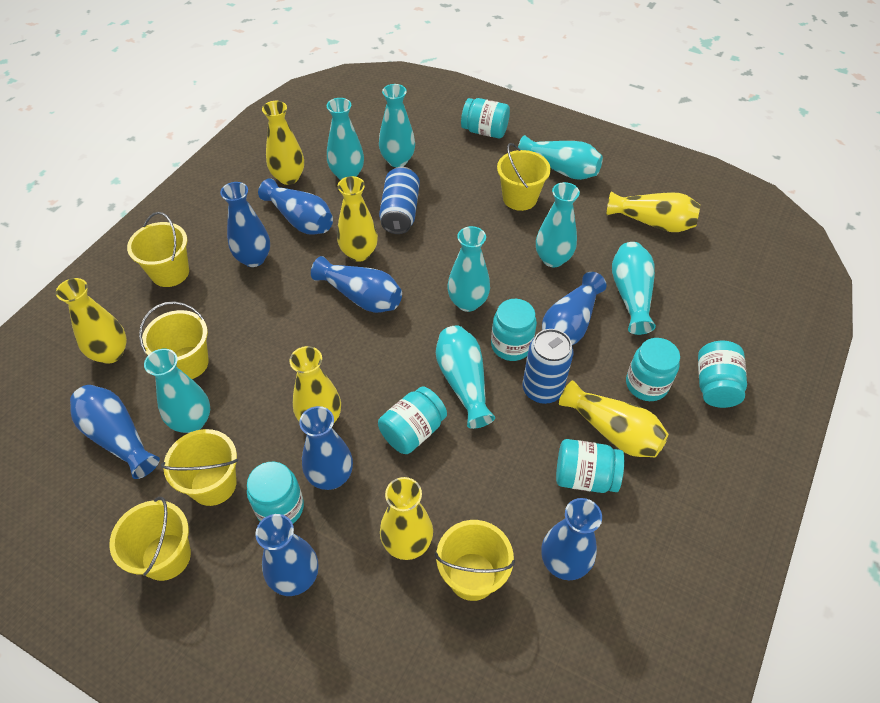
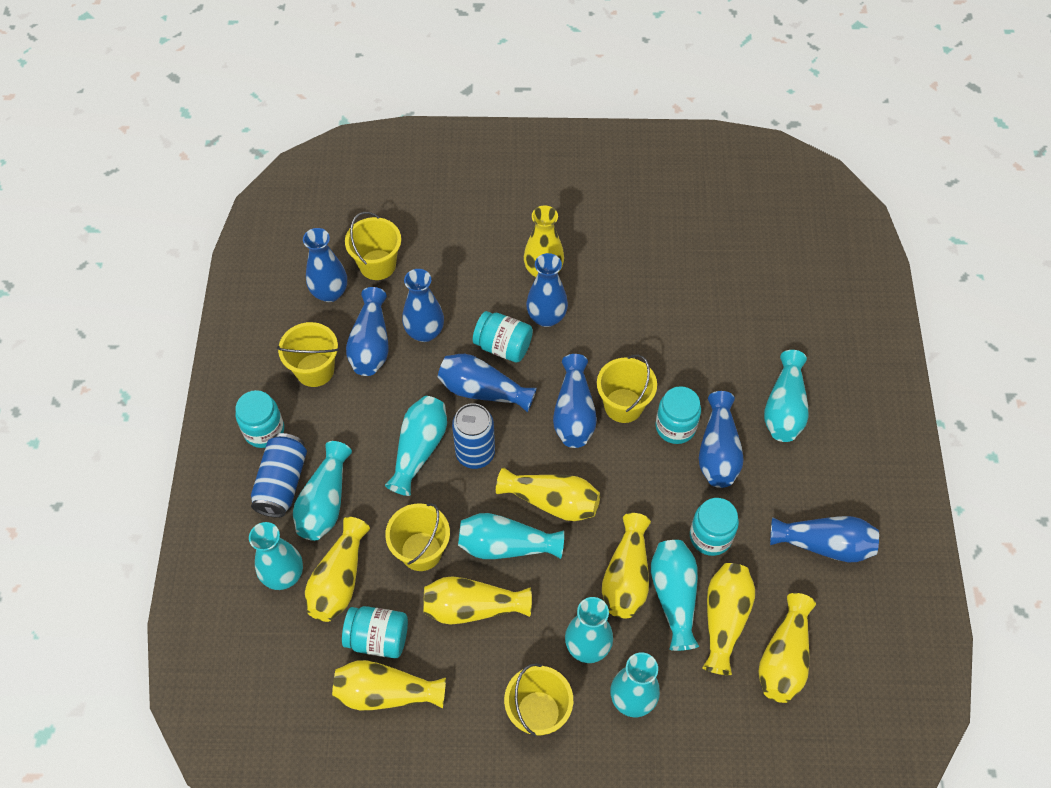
turquoise jar: [247,462,304,524] [378,387,447,454] [461,98,510,138] [491,299,537,361] [556,439,624,493] [626,338,680,401] [698,341,747,408] = 7 -> [236,390,284,448] [342,606,408,658] [473,311,533,363] [656,386,701,444] [690,498,739,556] = 5
yellow bucket: [109,497,191,581] [127,212,189,287] [139,301,209,379] [161,429,238,506] [435,520,515,601] [497,143,551,211] = 6 -> [277,322,339,387] [345,212,401,280] [385,503,450,571] [504,663,573,736] [597,354,657,423] = 5
yellow vase: [56,278,127,364] [262,101,304,185] [289,346,341,423] [337,176,378,262] [380,477,433,560] [559,380,669,457] [607,192,701,232] = 7 -> [305,517,370,622] [332,660,446,710] [423,576,532,624] [496,467,600,521] [524,205,564,277] [602,513,651,618] [702,563,755,675] [759,593,816,703] = 8

